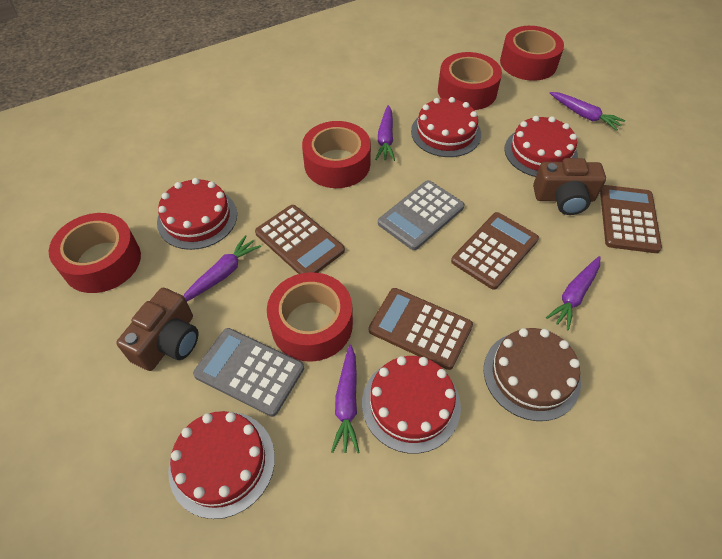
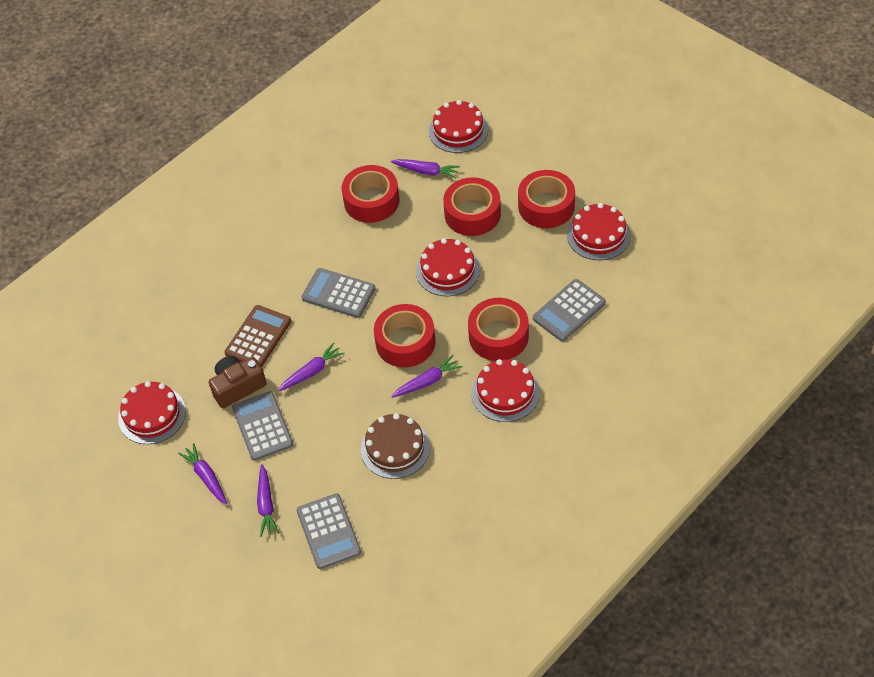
brown calculator: [255,205,345,274] [369,288,473,370] [451,212,539,290] [600,185,662,253] = 4 -> [224,305,291,367] = 1
brown camera: [116,288,198,371] [533,158,606,215] = 2 -> [209,356,267,408] = 1
grey calculator: [193,328,304,417] [378,180,464,250] = 2 -> [232,391,293,461] [297,493,361,569] [302,268,375,318] [533,279,606,342] = 4

